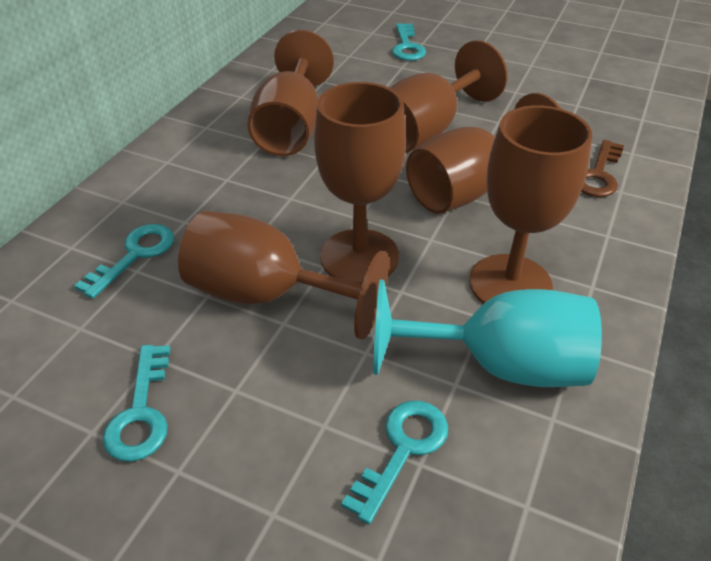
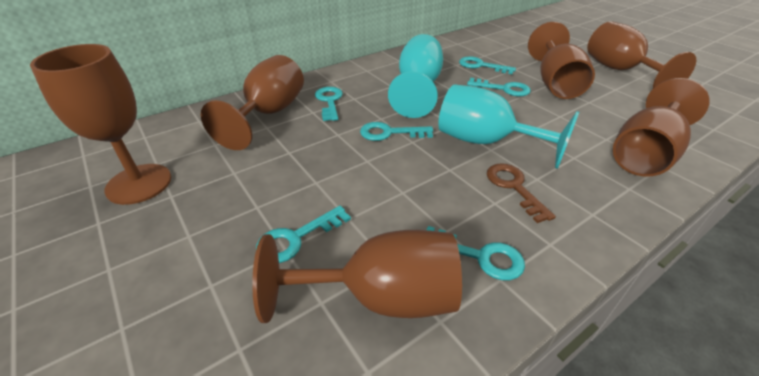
turquoise goblet: [373,279,602,387] = 1 -> [388,34,443,118] [438,84,579,169] = 2
turquoise key: [74,224,174,299] [103,345,170,462] [341,401,448,524] [392,23,426,61] = 4 -> [256,206,351,263] [315,87,343,121] [360,122,433,141] [427,226,525,280] [459,56,516,74] [467,78,531,96] = 6

